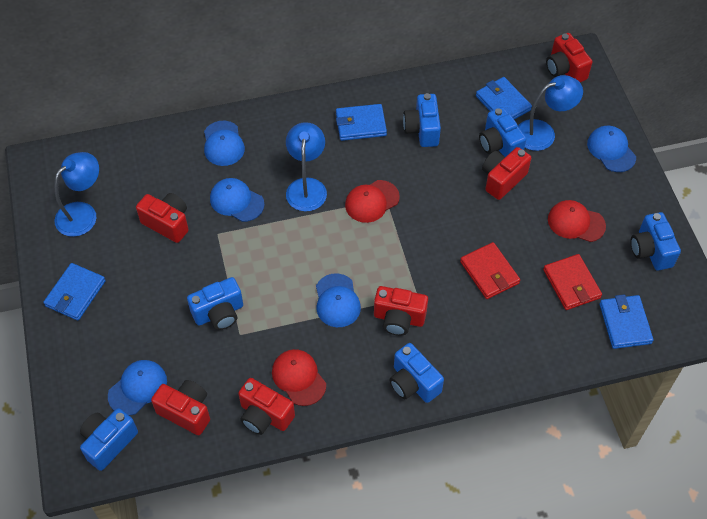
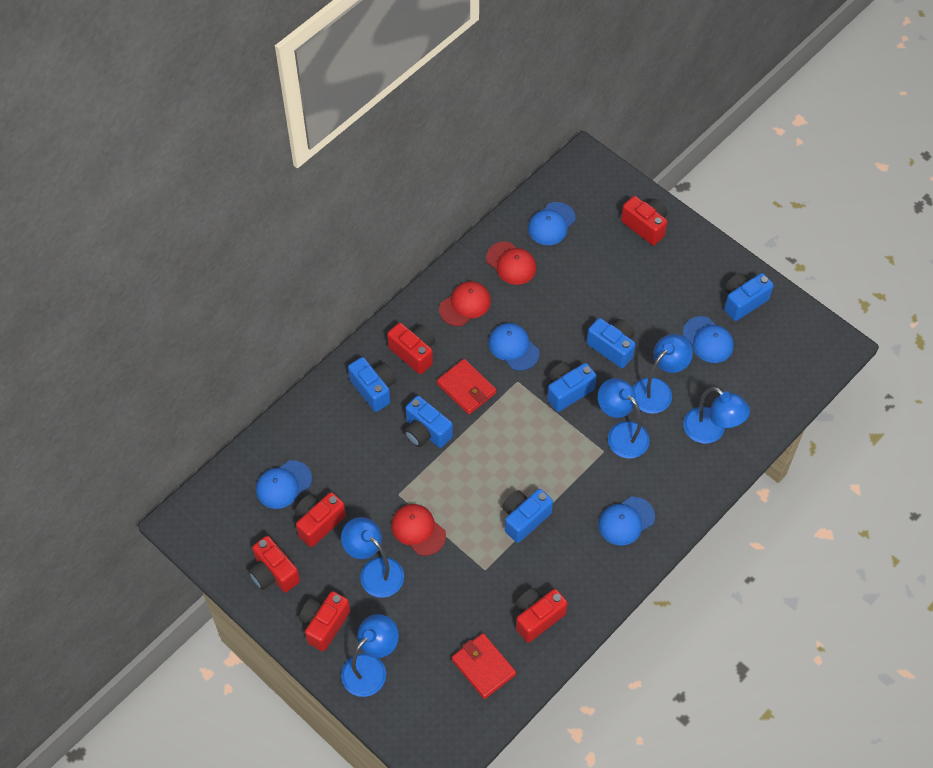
blue lamp: [54,152,99,237] [286,122,327,211] [518,75,583,151] = 3 -> [341,517,404,598] [341,614,399,697] [598,378,650,459] [633,334,693,414] [683,387,750,444] = 5
blue wallet: [43,263,106,321] [336,104,387,141] [476,77,532,120] [599,294,654,349] = 4 -> none = 0

